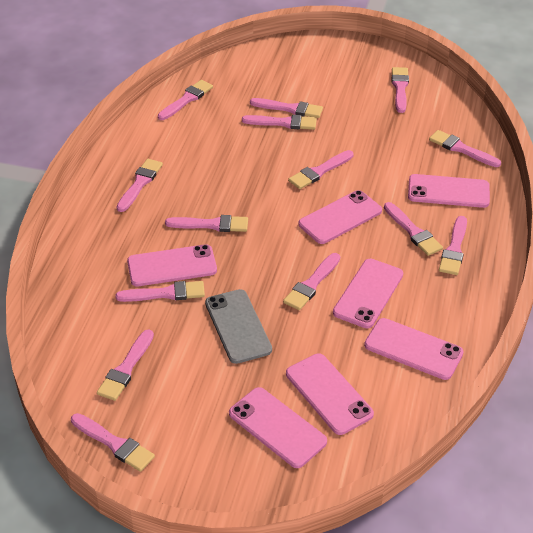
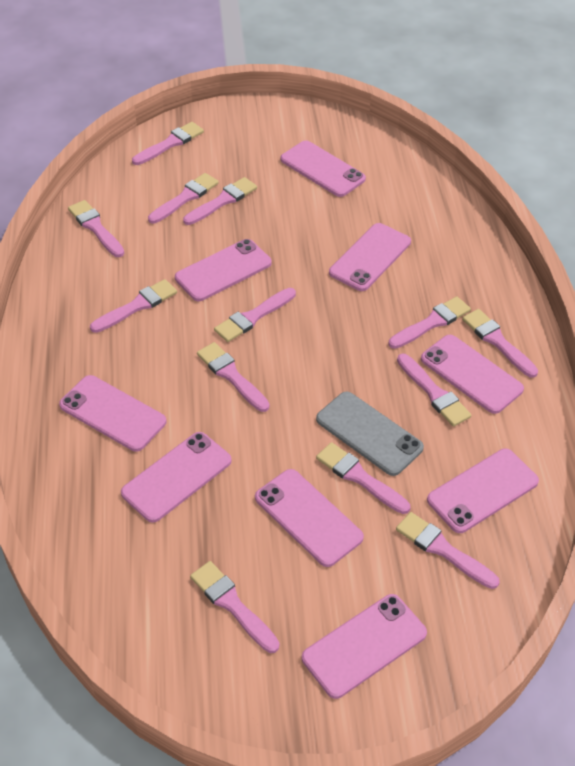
pink brush: [71,413,155,472] [97,329,154,401] [116,281,205,302] [117,159,163,212] [158,80,213,120] [165,215,248,232] [242,115,317,130] [250,98,323,118] [283,253,340,310] [288,150,354,189] [384,202,443,256] [392,67,409,113] [429,130,501,167] [439,216,467,275] = 14 -> [68,200,124,257] [90,279,177,333] [132,122,204,165] [148,173,219,224] [183,177,257,225] [190,561,279,653] [197,342,270,412] [214,288,296,342] [316,442,410,514] [389,296,471,349] [396,512,500,589] [397,354,471,427] [462,309,538,378] = 13
pink phone: [127,244,217,286] [229,387,327,468] [286,353,374,435] [299,190,382,244] [333,259,403,328] [364,318,464,380] [408,174,490,208] = 7 -> [59,375,166,452] [121,432,232,523] [175,239,272,301] [255,469,364,567] [280,140,366,197] [302,594,427,699] [329,223,411,291] [421,335,524,414] [427,449,539,533] = 9

